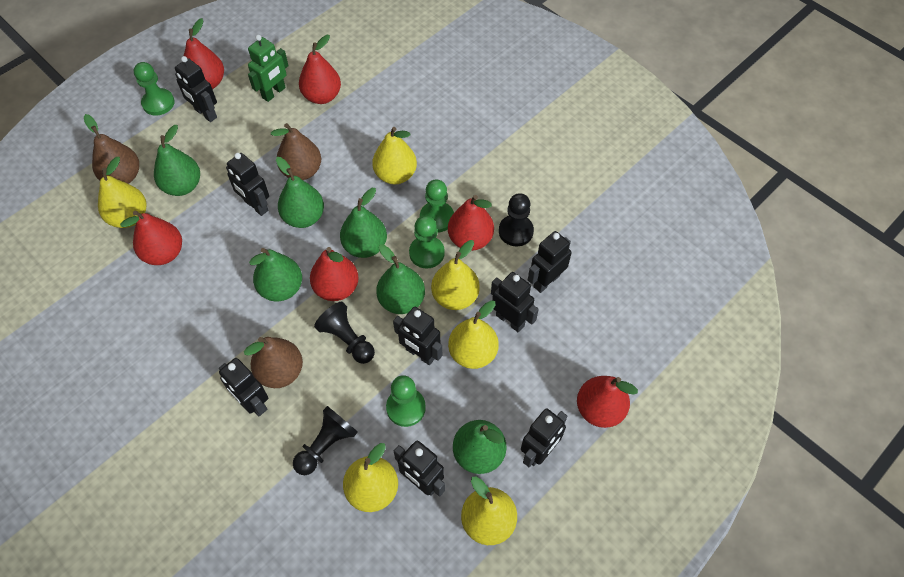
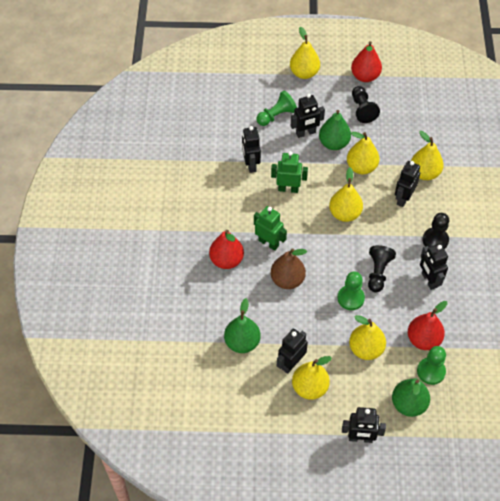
black robot: [175,56,217,122] [219,358,268,416] [226,153,269,216] [393,307,442,365] [394,440,445,497] [491,272,539,332] [521,408,567,467] [528,231,572,293] = 8 -> [242,126,261,173] [277,329,308,374] [291,93,325,138] [342,407,386,443] [395,161,420,207] [420,244,448,290] = 6
brown pear: [84,114,139,184] [244,337,303,388] [271,123,321,180] = 3 -> [271,248,307,289] = 1
green pawn: [134,62,175,116] [386,375,426,427] [409,216,445,268] [420,179,454,233] = 4 -> [256,91,297,126] [337,272,365,310] [417,346,446,385] = 3
green pear: [154,125,200,196] [249,248,302,301] [276,157,324,228] [340,188,387,258] [376,244,425,314] [453,420,506,474] = 6 -> [224,298,261,353] [319,110,351,150] [392,378,430,417] = 3
green robot: [248,35,289,102] = 1 -> [254,206,287,251] [271,151,308,193] = 2
red pear: [120,211,182,265] [184,18,224,89] [299,35,341,104] [310,247,359,301] [448,195,494,251] [577,376,638,428] = 6 -> [209,230,244,269] [351,41,382,82] [408,301,447,350] = 3

